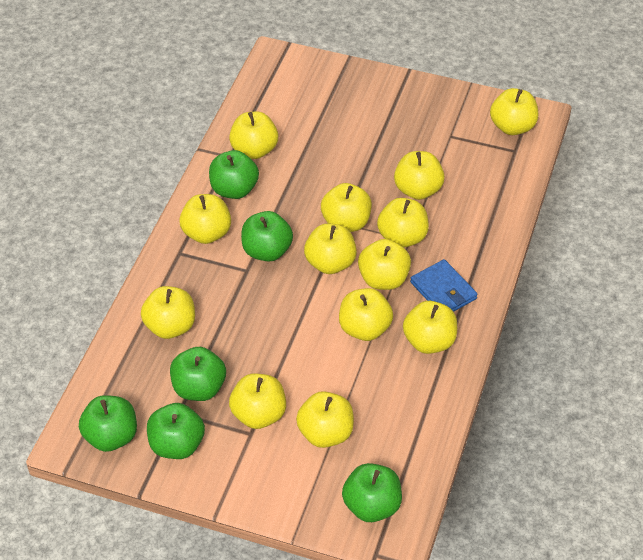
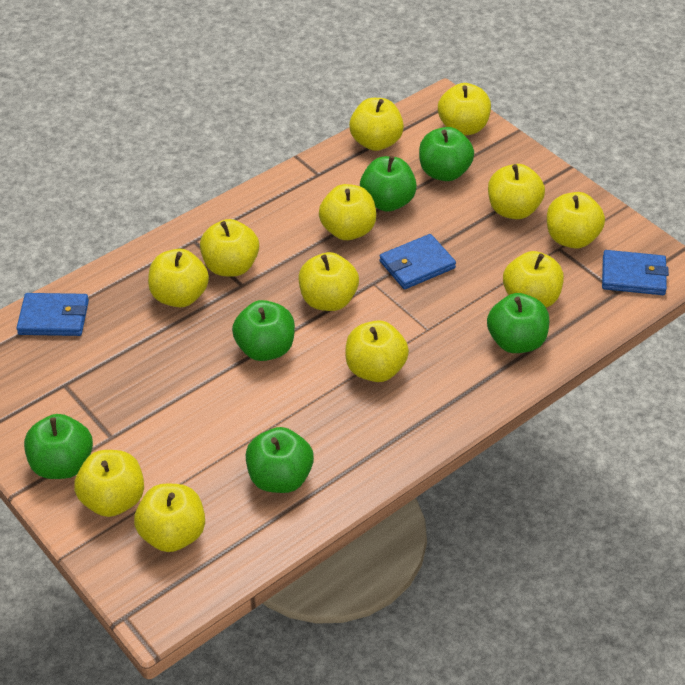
blue wallet: [410,259,478,312] = 1 -> [16,293,89,336] [379,234,456,289] [602,250,669,295] = 3
yellow apple: [141,286,195,339] [179,194,231,244] [229,112,278,159] [229,374,286,429] [296,391,354,448] [304,224,357,274] [321,183,372,232] [339,288,393,341] [358,239,411,290] [377,198,429,248] [394,151,445,200] [403,301,457,354] [490,88,538,135] = 13 -> [74,450,144,517] [134,484,205,552] [148,249,209,307] [200,219,259,276] [298,252,359,311] [319,184,376,240] [345,320,409,382] [349,98,404,151] [438,83,491,135] [488,164,545,219] [503,251,564,308] [547,192,605,249] = 12

